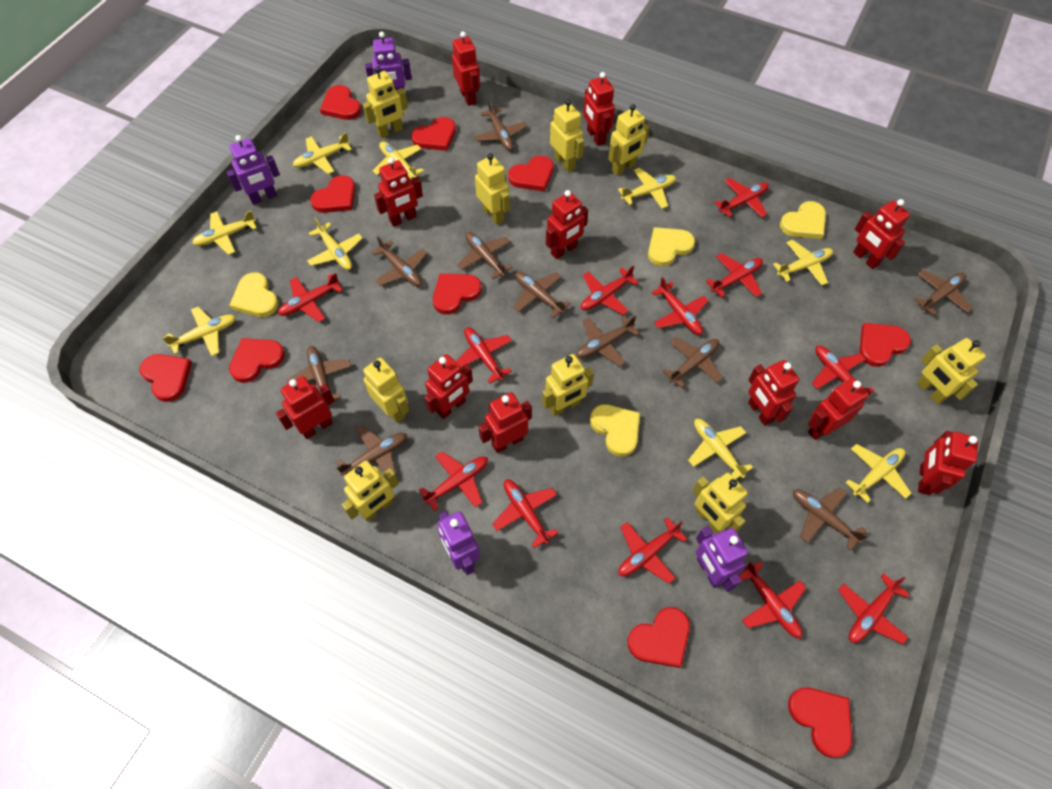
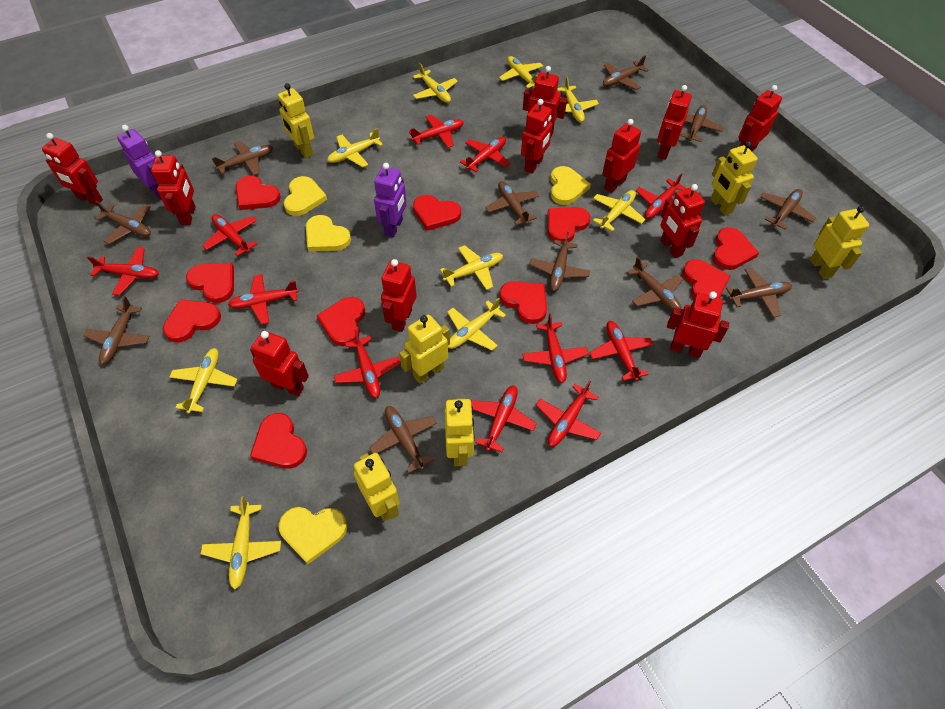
brown plane: [286,346,352,400] [336,426,407,477] [372,237,427,287] [457,232,513,279] [474,100,527,151] [513,271,571,318] [576,316,640,366] [662,337,723,388] [793,488,868,550] [914,270,972,315] = 10 -> [83,296,150,364] [95,201,151,244] [212,141,273,176] [370,406,437,473] [485,181,539,225] [529,232,590,291] [603,56,649,90] [627,257,683,311] [681,105,724,142] [726,268,792,317] [760,189,816,230] = 11
purple robot: [227,135,280,205] [365,32,412,91] [437,511,480,575] [696,526,748,592] = 4 -> [117,125,161,199] [374,163,407,237] = 2
red plane: [278,273,343,322] [419,451,488,511] [455,327,512,384] [493,479,558,548] [581,265,639,315] [618,517,687,584] [652,277,708,335] [706,253,763,297] [714,178,769,218] [739,561,806,638] [812,346,874,400] [838,573,909,644] = 12 -> [87,247,159,296] [202,214,257,256] [228,274,299,324] [334,330,401,398] [409,115,464,148] [460,137,510,172] [471,385,537,452] [522,313,589,383] [536,380,601,447] [589,321,654,381] [636,173,687,219] = 11
yellow robot: [342,461,399,522] [363,66,408,138] [363,358,409,423] [475,153,510,225] [542,354,594,416] [550,99,584,172] [608,104,649,176] [692,473,747,534] [917,338,986,404] = 9 -> [278,83,314,158] [354,453,400,522] [399,315,450,384] [445,398,474,466] [710,141,758,215] [810,206,869,279] = 6

